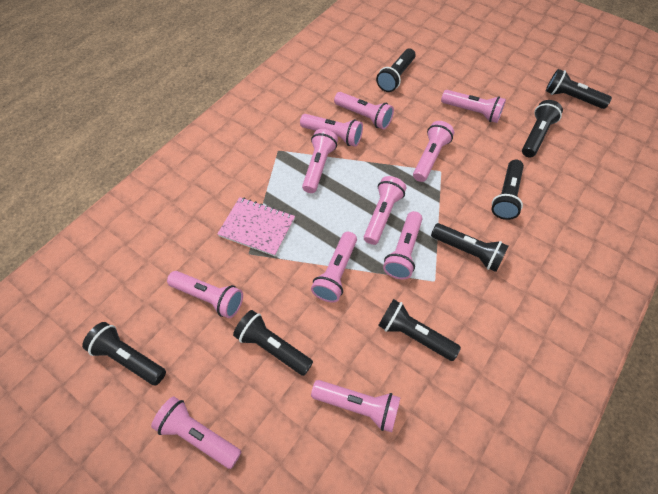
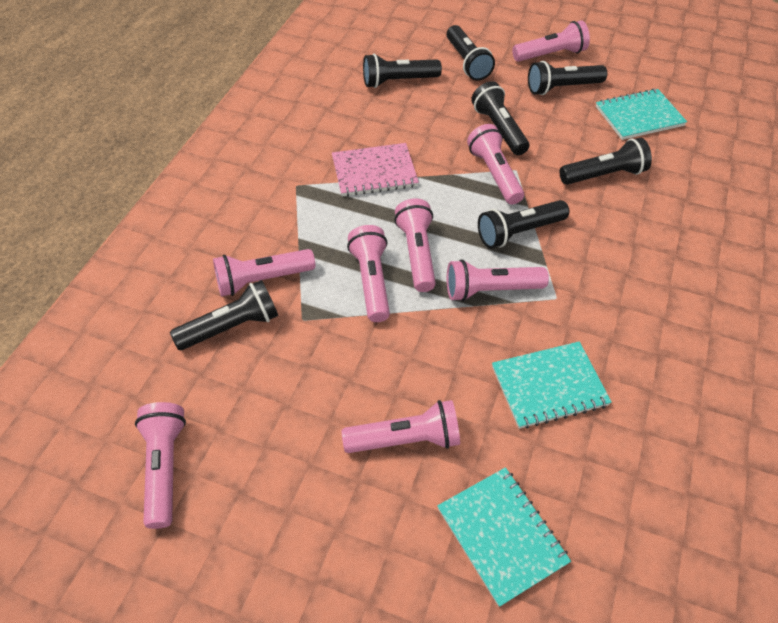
black flashlight: [82,322,166,385] [233,310,313,376] [376,48,416,92] [378,299,461,361] [431,223,509,272] [492,160,524,220] [522,100,563,157] [546,69,612,109] = 8 -> [170,280,278,350] [363,54,442,88] [447,25,495,81] [471,81,529,155] [478,200,569,248] [528,61,607,95] [560,138,652,185] = 7
pink flashlight: [151,396,241,469] [167,271,243,318] [300,114,363,147] [302,129,338,193] [311,232,357,303] [311,380,400,432] [334,92,394,130] [364,176,406,245] [383,211,423,279] [413,121,454,182] [441,90,506,123] = 11 -> [135,402,186,529] [213,249,315,296] [342,400,460,453] [347,225,390,322] [394,199,436,292] [447,259,549,301] [467,124,524,205] [512,20,590,62] = 8
turquoise notebook: none = 0 -> [437,467,571,607] [492,341,612,429] [596,89,687,140] = 3

